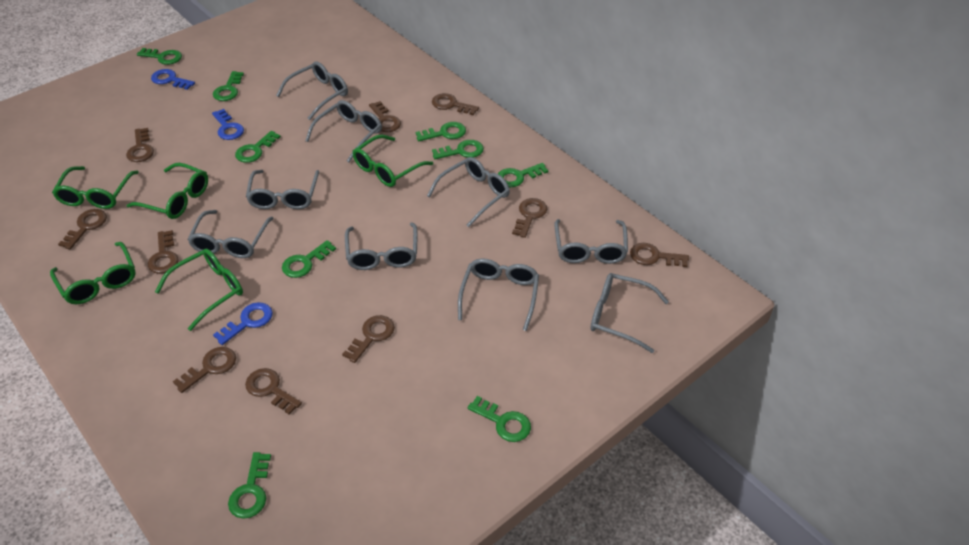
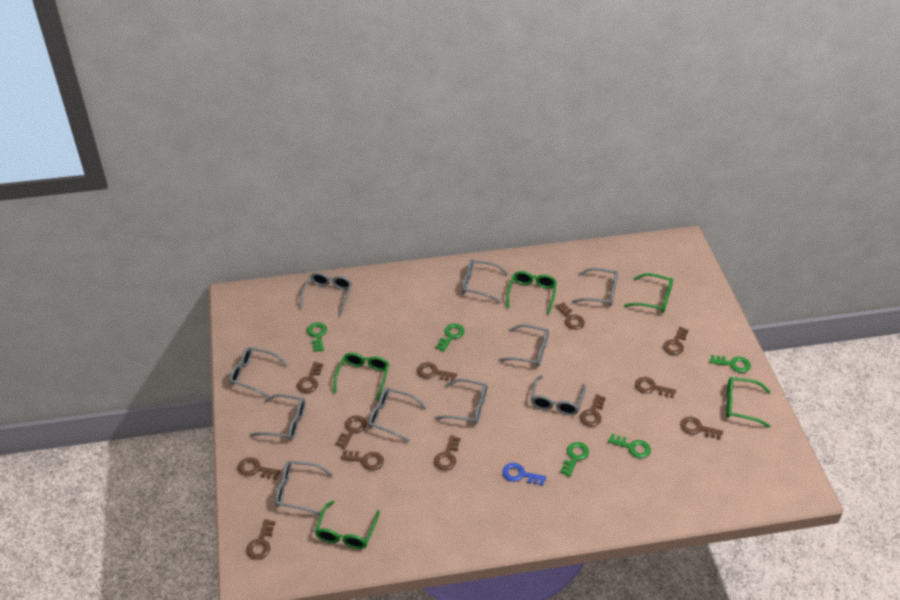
blue key: [151,69,195,90] [212,109,244,140] [213,302,273,345] = 3 -> [502,463,546,486] = 1
brown key: [58,209,107,250] [126,128,154,162] [148,230,179,274] [173,347,236,393] [245,368,302,415] [342,315,395,363] [369,101,401,132] [432,93,479,115] [512,198,547,238] [630,243,689,267] = 10 -> [238,457,281,480] [246,519,276,560] [297,362,323,393] [335,415,367,449] [341,450,384,470] [417,362,457,381] [434,435,461,470] [556,302,585,330] [580,394,606,427] [635,377,676,398] [663,327,689,355] [680,417,723,440] = 12
green key: [137,48,182,65] [213,71,244,101] [228,452,271,519] [235,131,281,163] [282,240,336,278] [416,122,466,141] [432,140,484,159] [467,396,531,442] [498,163,548,188] = 9 -> [307,322,327,352] [435,323,465,352] [560,442,589,477] [608,434,651,458] [710,355,751,373] = 5
grey glasses: [187,210,274,258] [246,170,319,209] [276,61,348,120] [305,100,382,162] [345,222,418,270] [427,157,510,227] [458,258,539,331] [554,219,628,264] [590,273,669,353] = 9 -> [229,347,288,398] [250,394,306,440] [275,461,333,515] [300,272,352,316] [368,388,426,442] [435,379,487,424] [462,259,508,303] [498,324,549,367] [531,375,586,415] [572,268,618,306] = 10

